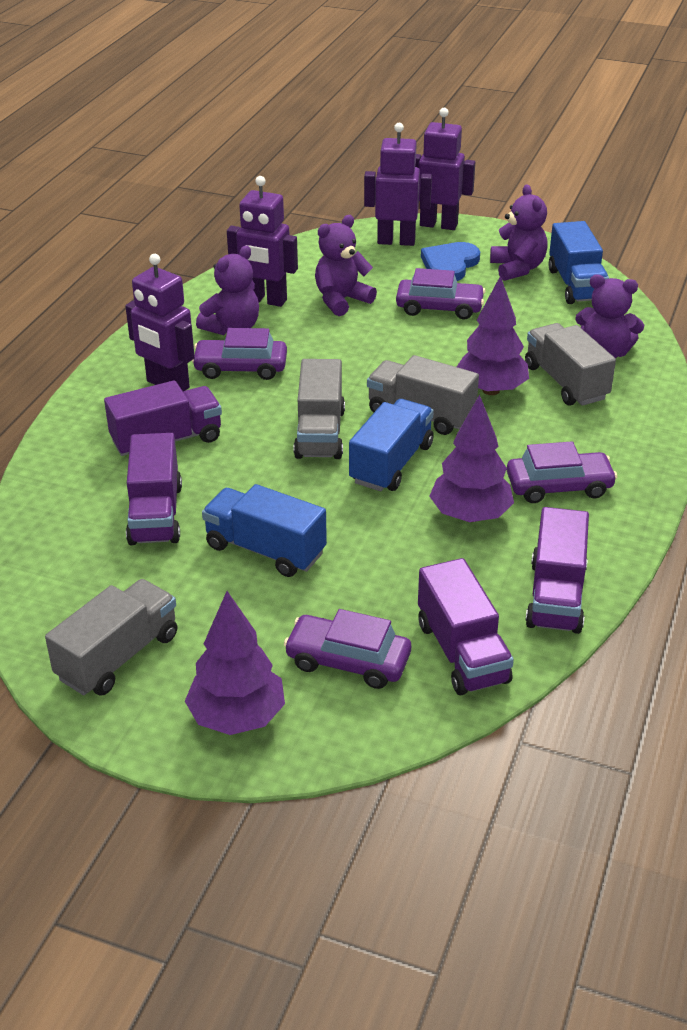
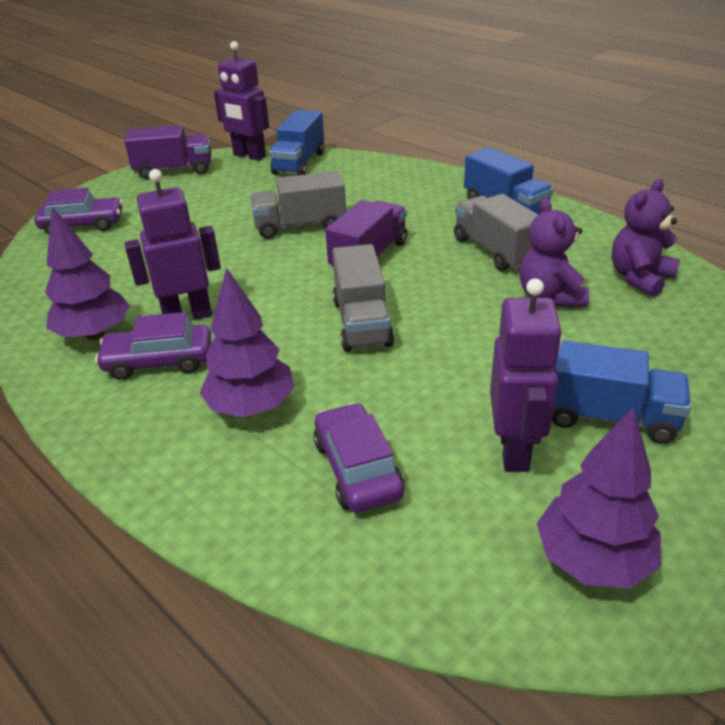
blue heart: [421,242,480,281] = 1 -> none = 0
grey truck: [45,579,177,696] [294,359,345,459] [367,355,479,435] [525,323,616,406] = 4 -> [250,171,346,239] [332,244,394,352] [454,194,538,271] = 3
purple car: [192,328,287,380] [284,609,411,689] [396,268,485,320] [507,441,617,503] = 4 -> [34,188,123,234] [95,312,212,380] [313,403,405,513] = 3
purple robot: [125,254,195,392] [227,176,298,307] [364,123,432,246] [415,108,475,230] = 4 -> [125,169,221,320] [214,41,269,161] [490,278,562,472] = 3
purple teddy bear: [196,246,259,335] [315,215,377,316] [490,184,548,281] [575,274,644,358] = 4 -> [520,198,589,307] [612,179,680,297] = 2
purple truck: [104,380,222,456] [126,433,182,545] [418,558,514,695] [525,507,589,634] = 4 -> [124,125,212,179] [325,200,408,270] = 2

